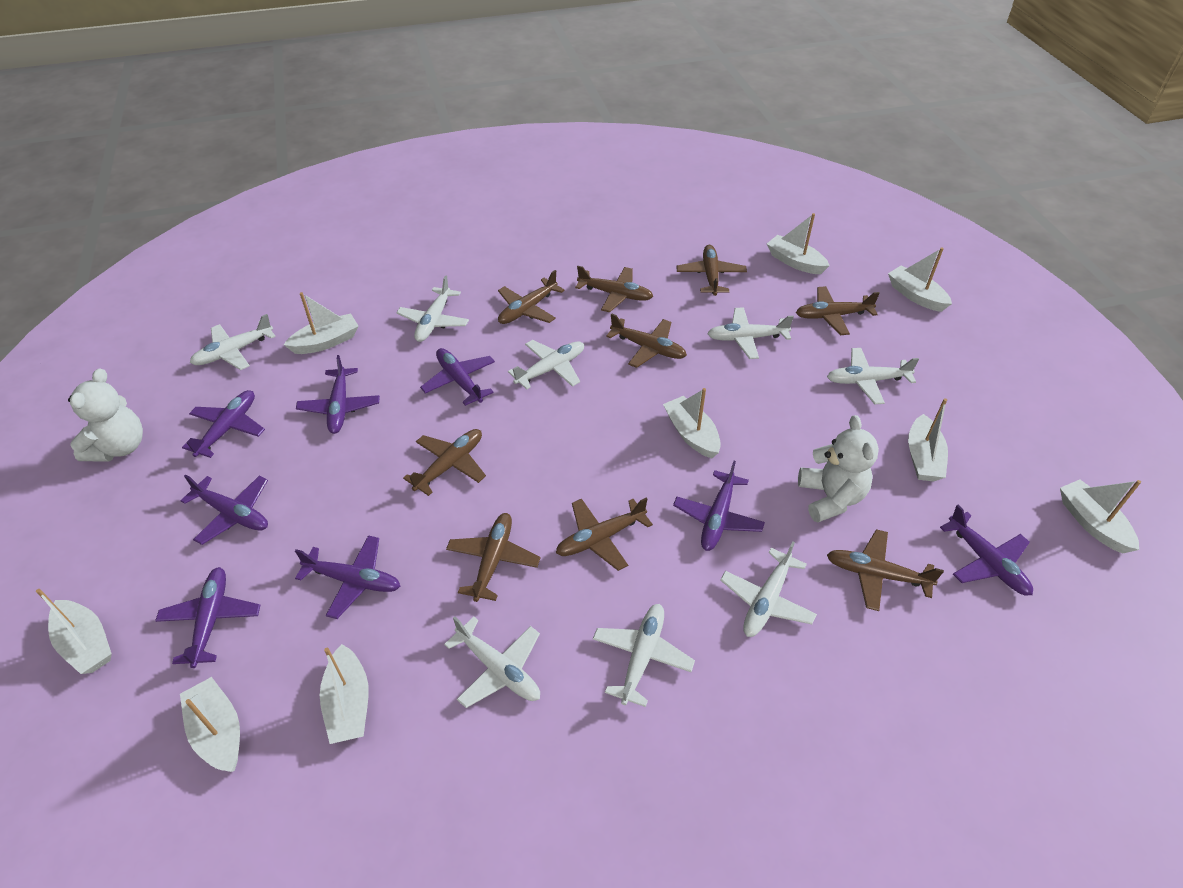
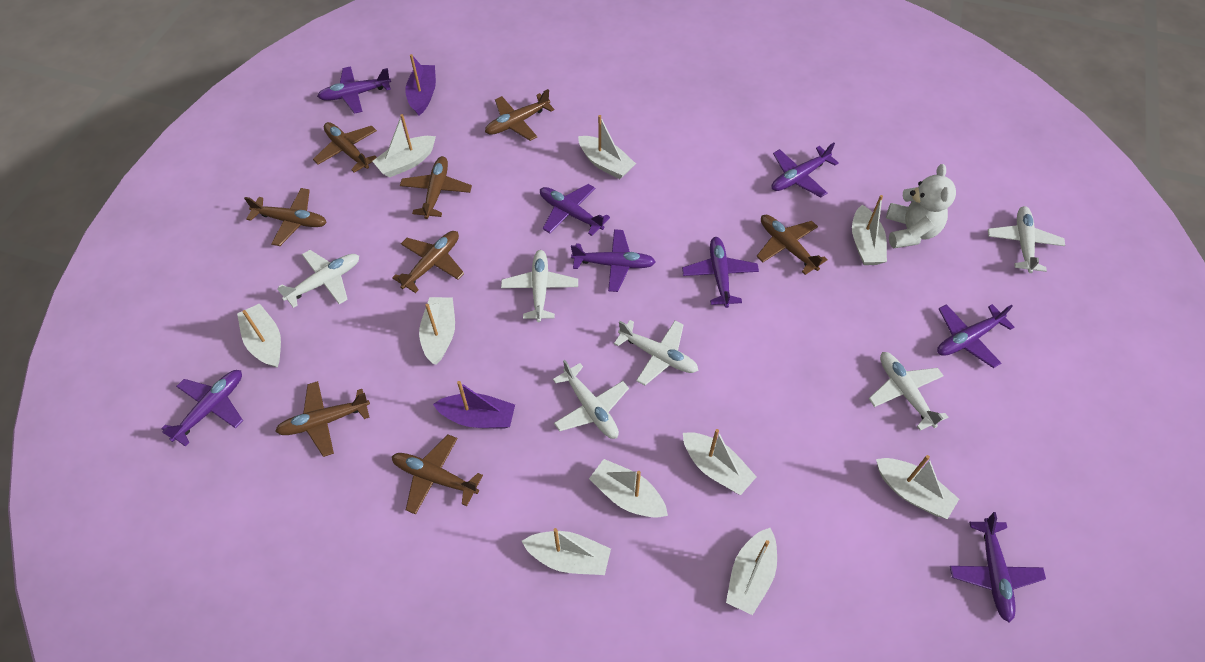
brown plane: [403,429,486,496] [446,513,540,602] [498,270,565,324] [556,497,653,571] [575,266,653,312] [606,313,687,368] [676,245,747,296] [796,286,880,335] [827,529,944,611] = 9 -> [244,188,327,246] [275,381,370,457] [313,122,377,173] [392,231,464,293] [392,435,483,515] [400,156,472,219] [485,89,554,141] [756,215,828,275] = 8
purple boat: none = 0 -> [405,54,436,116] [433,381,515,429] = 2
white boat: [36,589,112,674] [180,677,240,772] [284,292,358,354] [320,644,369,744] [663,388,721,458] [767,213,830,274] [888,247,952,312] [908,398,948,482] [1060,480,1141,553] = 9 -> [237,303,281,368] [372,114,436,178] [419,297,455,365] [522,528,611,575] [578,115,636,179] [589,459,668,518] [683,429,757,495] [726,528,777,615] [852,195,887,265] [876,455,959,519] = 10
white plane: [190,314,276,370] [396,275,469,342] [444,616,540,708] [508,340,584,390] [593,604,695,707] [707,307,794,359] [720,541,817,637] [827,348,919,404] = 8 -> [277,250,359,308] [501,250,578,322] [553,360,629,439] [614,320,698,385] [869,352,948,431] [988,206,1065,273] = 6
white teddy bear: [68,368,143,461] [798,415,879,523] = 2 -> [886,164,956,248] = 1

